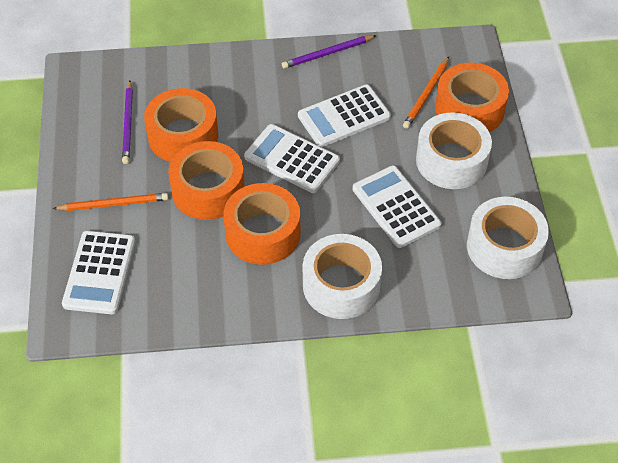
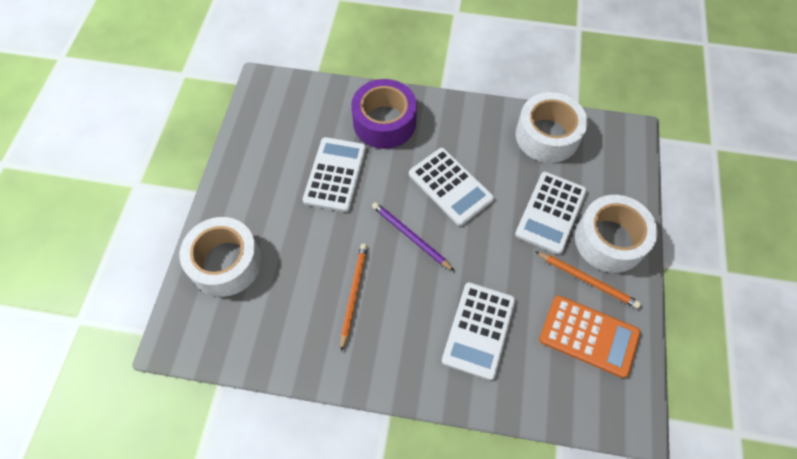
orange calculator: none = 0 -> [539,295,641,378] = 1
orange tape: [144,88,218,162] [169,141,245,220] [223,183,300,265] [435,63,509,132] = 4 -> none = 0
purple pencil: [122,80,133,164] [282,35,377,69] = 2 -> [372,202,454,271] = 1
purple tape: none = 0 -> [351,79,417,149] = 1

